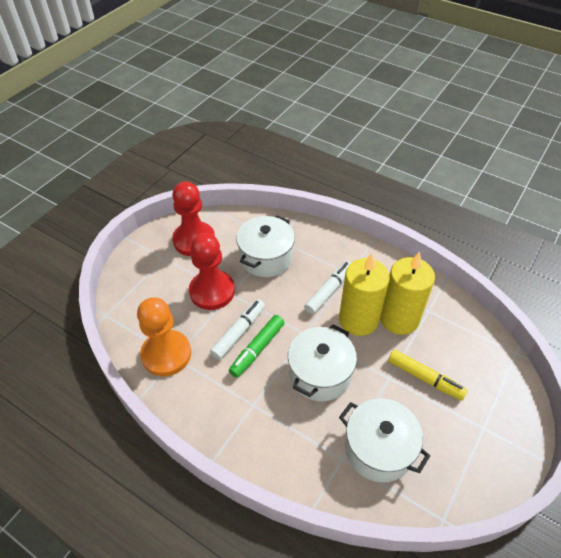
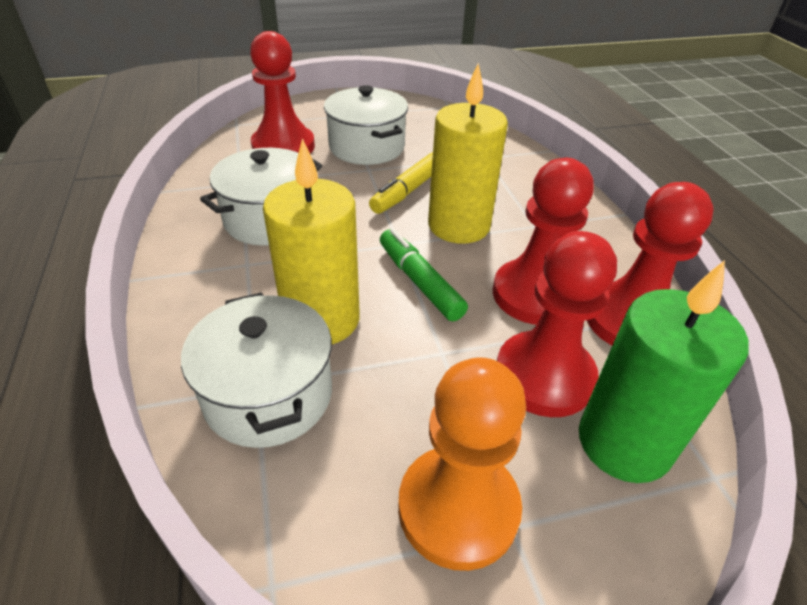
green candle: none = 0 -> [579,260,749,483] = 1
red pawn: [172,181,215,256] [189,233,235,310] = 2 -> [250,31,315,154] [493,158,594,325] [497,231,617,417] [587,182,713,345] = 4
white marker: [210,299,265,360] [304,261,351,314] = 2 -> none = 0

